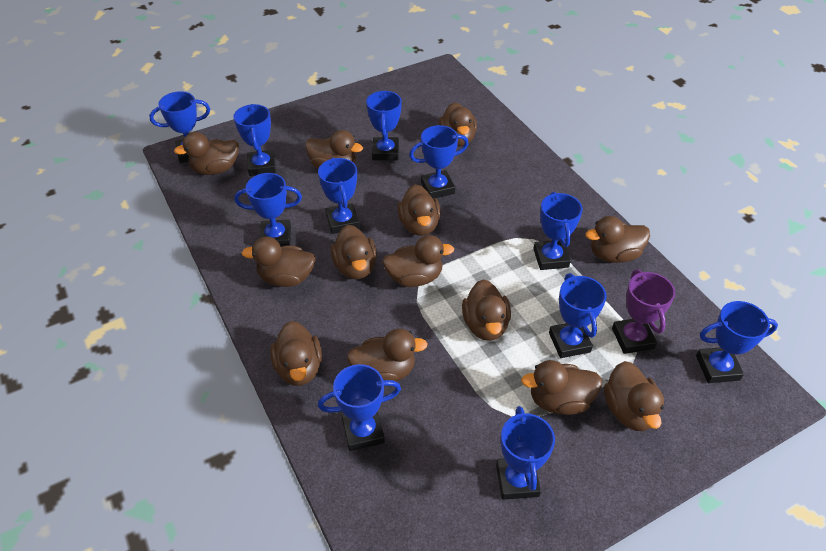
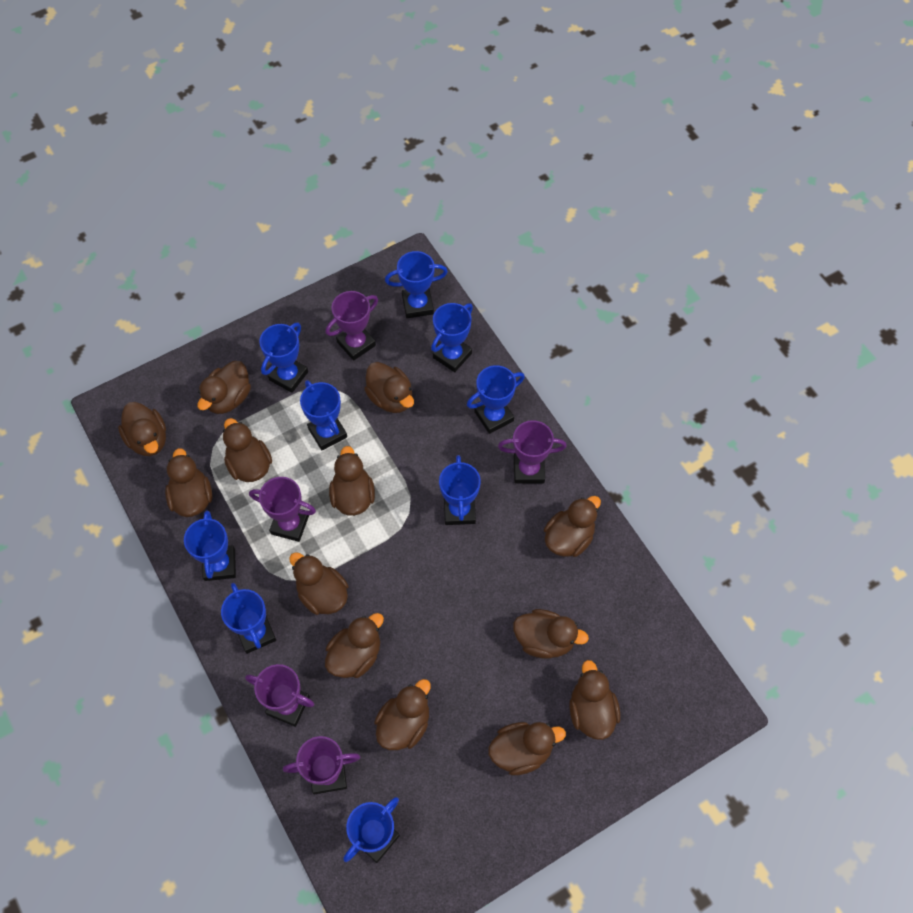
blue trophy: [149,91,210,163] [233,104,276,176] [234,173,302,247] [318,157,360,234] [318,364,401,451] [366,90,402,160] [409,125,469,198] [496,406,555,500] [533,192,583,270] [549,273,607,358] [696,301,778,383] = 11 -> [184,510,236,581] [221,583,276,654] [259,323,308,393] [300,380,347,451] [343,797,400,863] [385,251,448,318] [431,303,473,372] [439,455,481,525] [467,365,525,434] = 9
purple trophy: [612,269,675,354] = 1 -> [245,664,315,727] [249,477,316,542] [283,736,361,794] [326,291,378,361] [498,420,567,484] = 5

